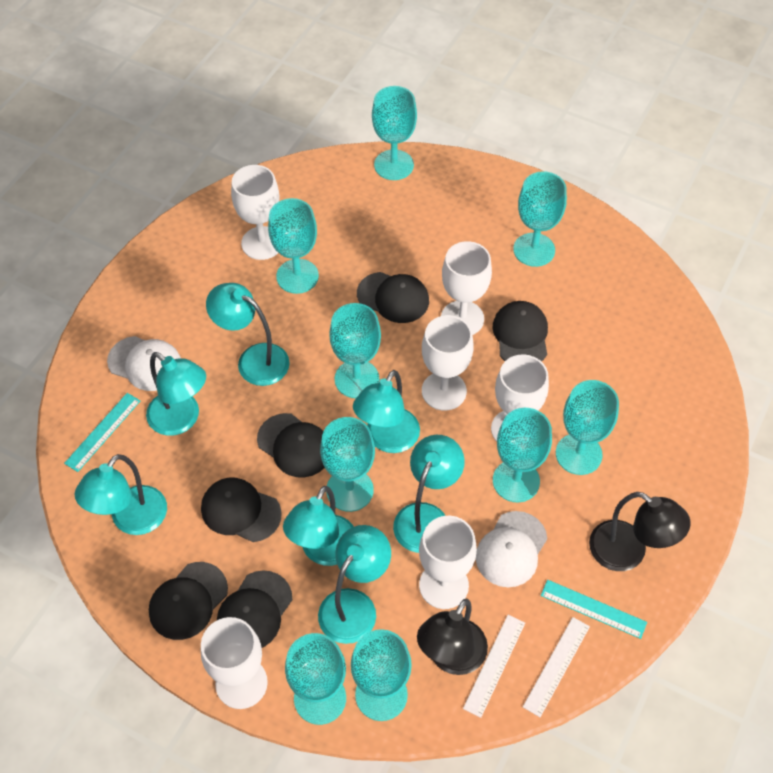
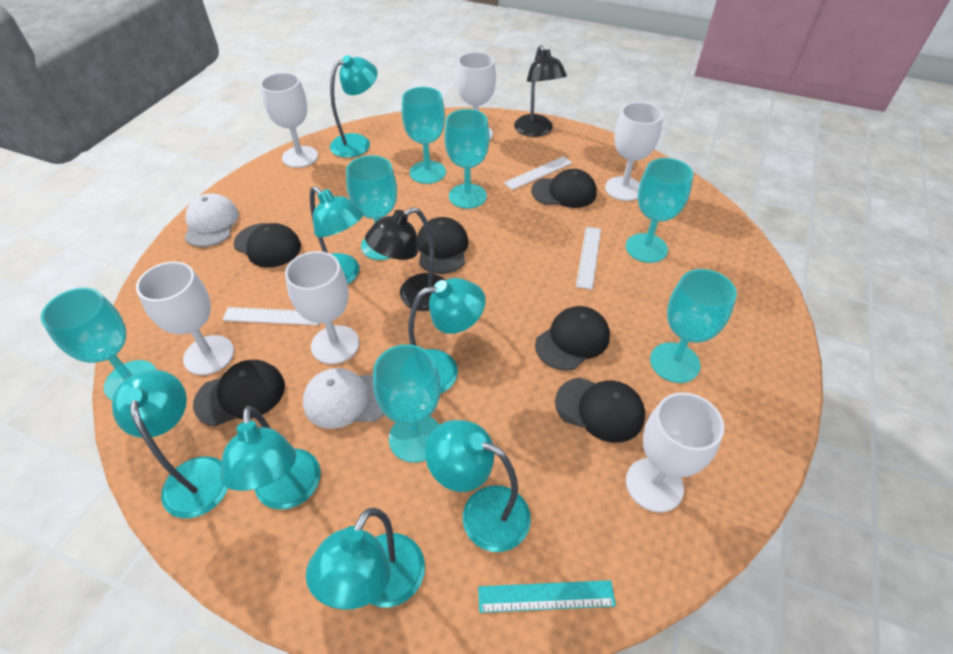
turquoise goblet: [268,198,319,294] [285,633,346,725] [320,417,375,512] [329,303,381,398] [351,629,412,721] [372,86,417,180] [493,408,552,502] [513,171,567,267] [556,380,619,475] = 9 -> [41,287,157,400] [346,155,397,260] [373,344,441,463] [402,87,446,184] [444,109,489,209] [626,158,693,263] [650,269,737,383] = 7
turquoise ruler: [64,393,140,472] [541,580,647,639] = 2 -> [478,580,616,613] = 1
white ruler: [463,615,525,718] [523,617,590,717] = 2 -> [222,307,319,325] [504,156,572,190] [576,227,601,290] = 3

